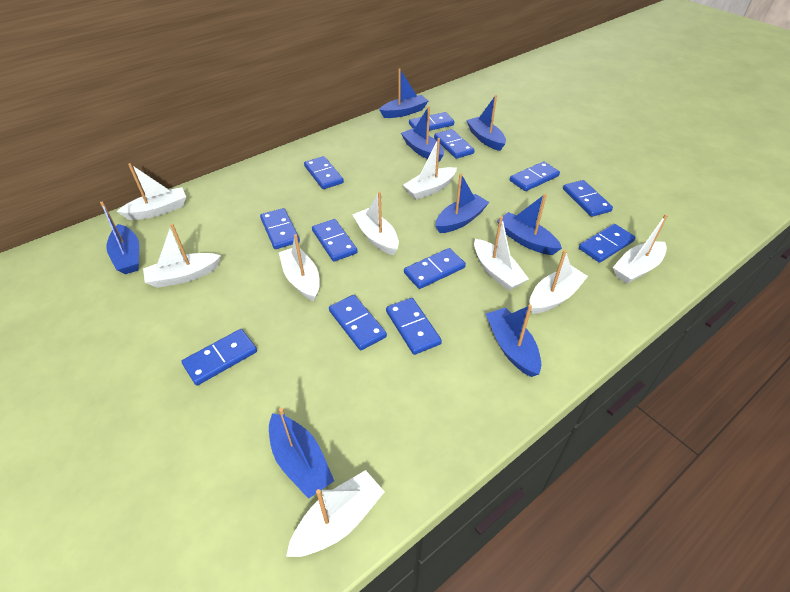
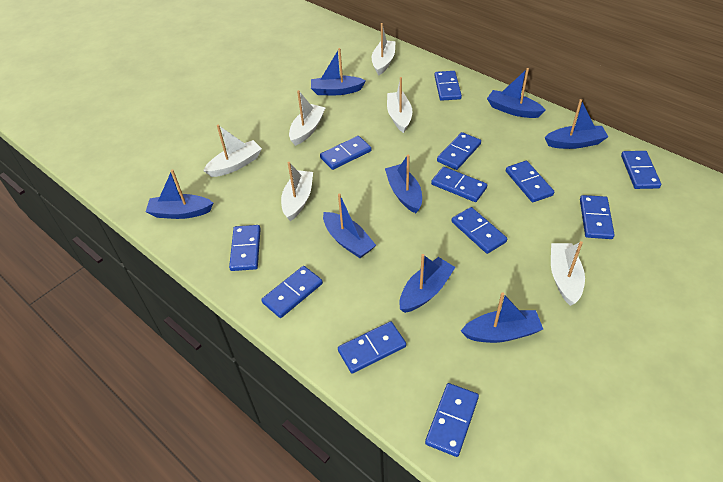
white boat: [116,163,186,220] [143,223,221,288] [279,234,320,301] [286,470,385,557] [352,192,399,255] [403,138,457,200] [474,216,529,291] [530,250,588,314] [613,214,668,283] = 9 -> [203,125,262,177] [281,162,313,221] [289,90,326,146] [372,23,396,75] [387,77,412,133] [551,241,585,306] = 6

